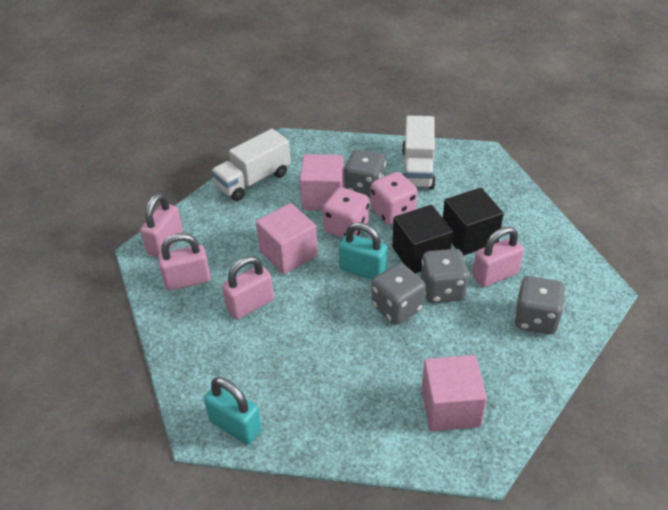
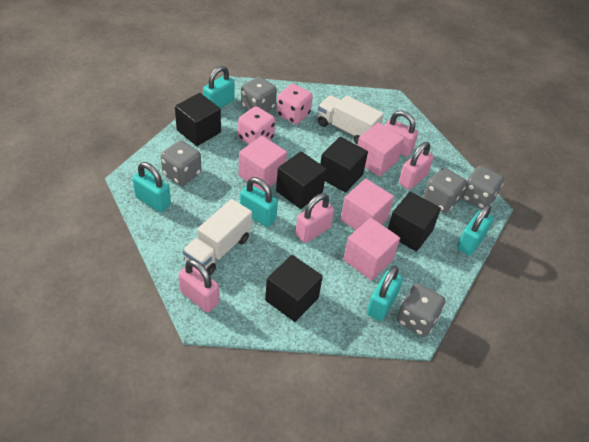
black cube: [392,205,453,274] [443,188,504,256] = 2 -> [175,93,221,146] [265,255,323,322] [276,151,327,209] [320,137,368,193] [388,191,441,252] = 5
grey dice: [344,150,386,198] [372,263,426,325] [421,249,469,303] [514,276,565,334] = 4 -> [161,140,201,186] [241,76,277,112] [397,283,445,337] [423,168,467,213] [462,165,504,209] = 5
pink cube: [256,203,318,274] [300,154,344,211] [421,355,487,431] = 3 -> [239,136,287,192] [340,179,394,230] [343,218,400,281] [357,122,404,177] = 4
turquoise padlock: [204,377,262,445] [339,222,387,280] = 2 -> [132,162,171,212] [203,66,235,108] [240,177,278,227] [367,266,403,321] [457,204,493,255] = 5

